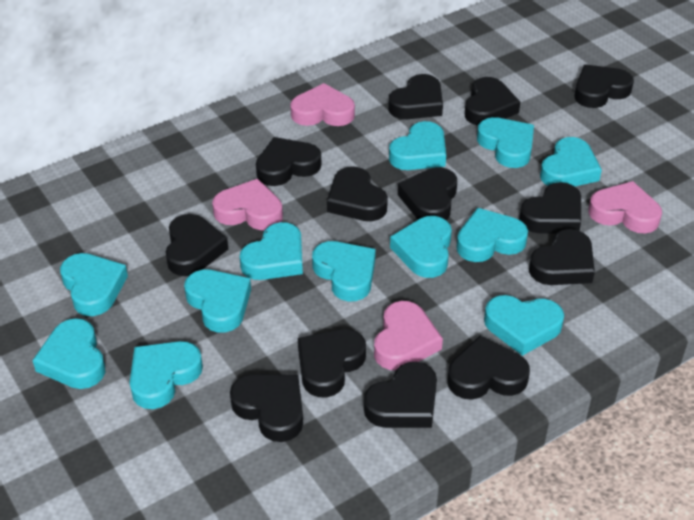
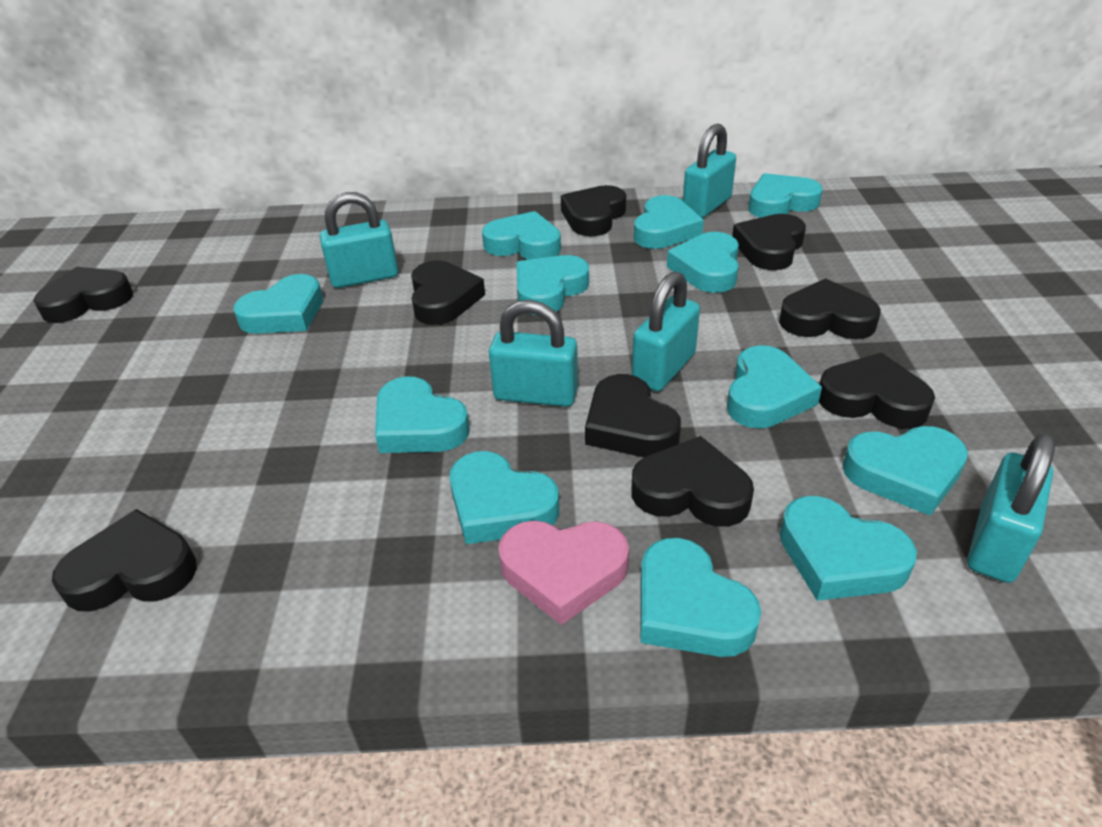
black heart: [166,214,228,276] [230,374,303,442] [256,137,321,186] [298,329,366,397] [327,166,388,221] [364,362,437,428] [388,74,443,119] [398,167,457,220] [447,336,530,400] [465,77,520,126] [519,182,581,233] [529,229,595,285] [574,64,634,108] = 13 -> [33,267,133,323] [52,509,197,611] [411,261,485,325] [561,185,626,236] [585,374,681,457] [631,436,754,527] [732,214,806,270] [779,278,881,339] [819,352,935,429] = 9
pink heart: [212,179,283,230] [290,83,355,126] [374,301,443,370] [588,181,662,233] = 4 -> [498,520,629,625] = 1
turquoise padlock: none = 0 -> [320,192,398,288] [489,300,578,407] [632,271,700,391] [683,124,736,218] [967,433,1055,583] = 5

